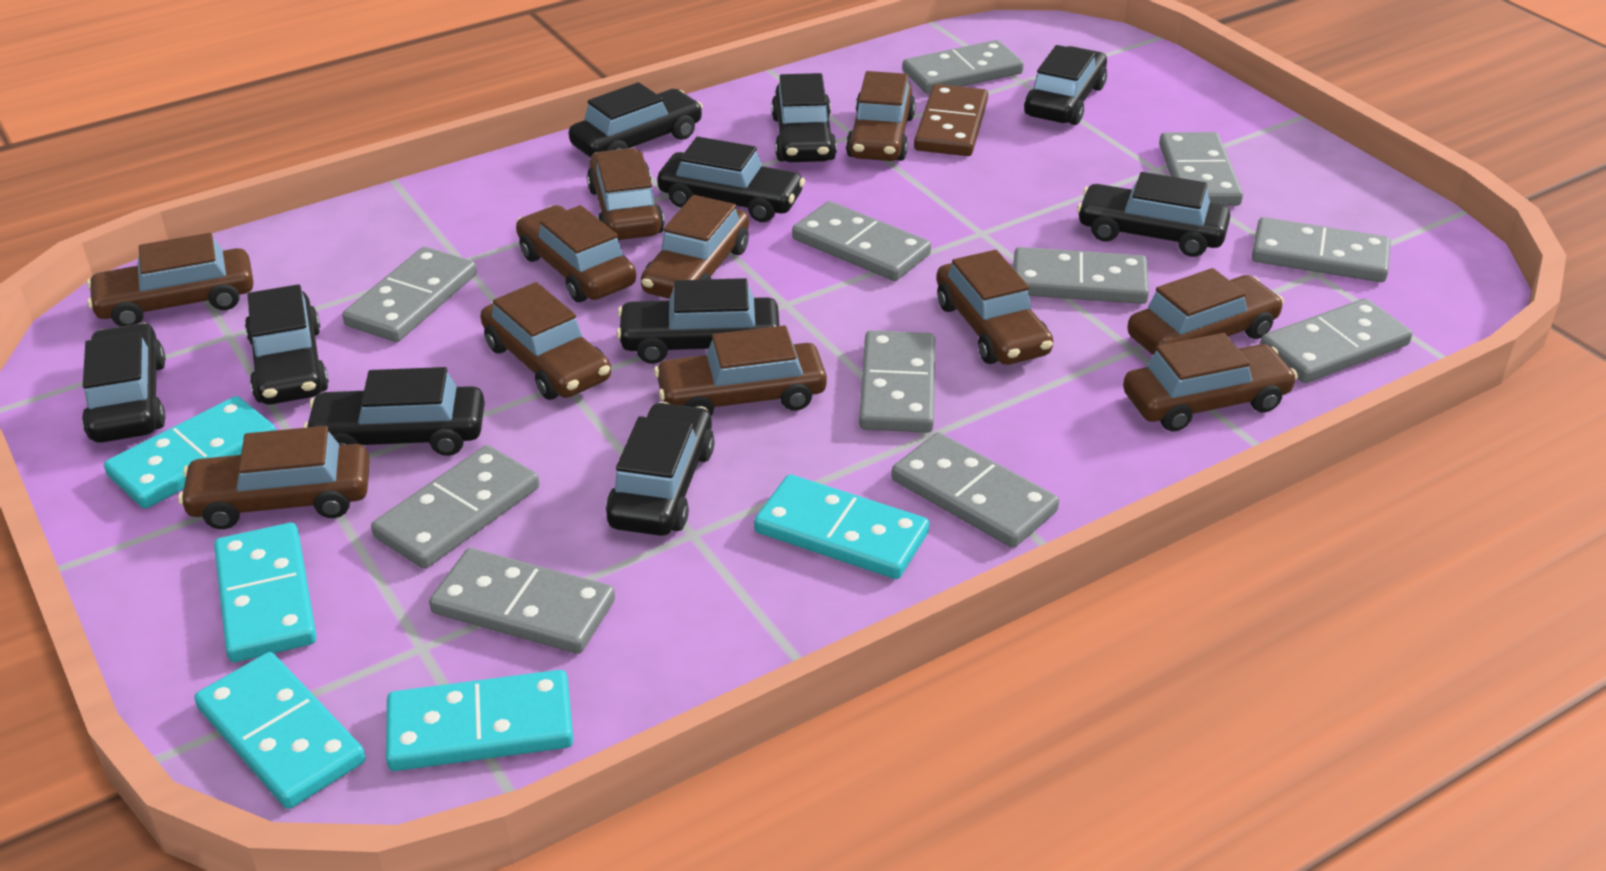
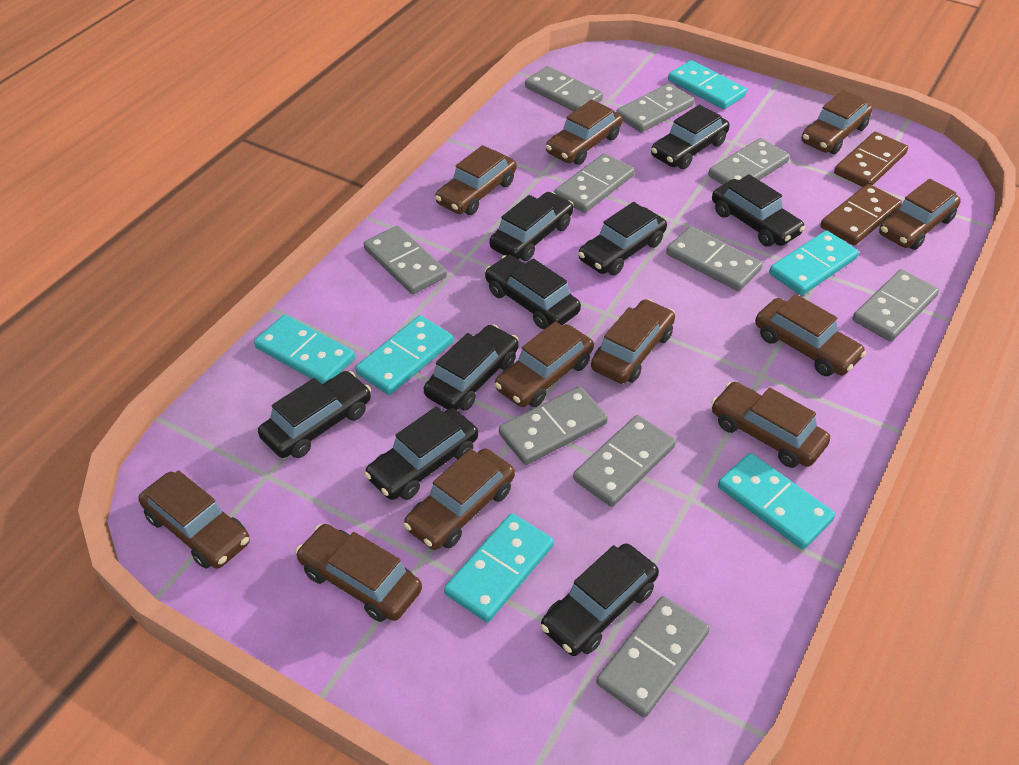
black car: [82,323,166,443] [245,284,329,405] [303,367,485,456] [569,82,703,158] [606,402,714,536] [616,278,780,364] [657,137,805,222] [771,73,837,162] [1024,45,1107,125] [1077,172,1230,257] = 10 -> [258,371,371,458] [364,406,478,500] [424,324,519,411] [485,255,581,329] [490,192,573,261] [540,543,659,656] [578,202,667,275] [651,104,729,169] [712,174,805,247] = 9
brown domino: [914,84,988,156] = 1 -> [820,184,902,245] [834,132,908,187] = 2
grey domino: [342,247,477,342] [371,445,539,569] [429,548,615,654] [792,201,931,281] [859,330,935,433] [891,432,1059,548] [902,40,1024,94] [1013,247,1149,304] [1159,132,1243,206] [1252,217,1391,282] [1260,298,1412,383] = 11 -> [364,226,447,294] [499,386,608,465] [525,66,603,112] [554,153,634,213] [573,415,676,507] [596,596,710,718] [616,83,694,133] [666,227,763,291] [708,138,790,185] [853,269,939,342] = 10
turquoise domino: [104,396,276,509] [194,652,366,809] [214,523,317,662] [386,670,573,771] [754,474,929,579] = 5 -> [254,315,355,385] [356,315,453,395] [444,513,554,622] [668,60,747,109] [718,453,835,549] [769,230,859,295] = 6

